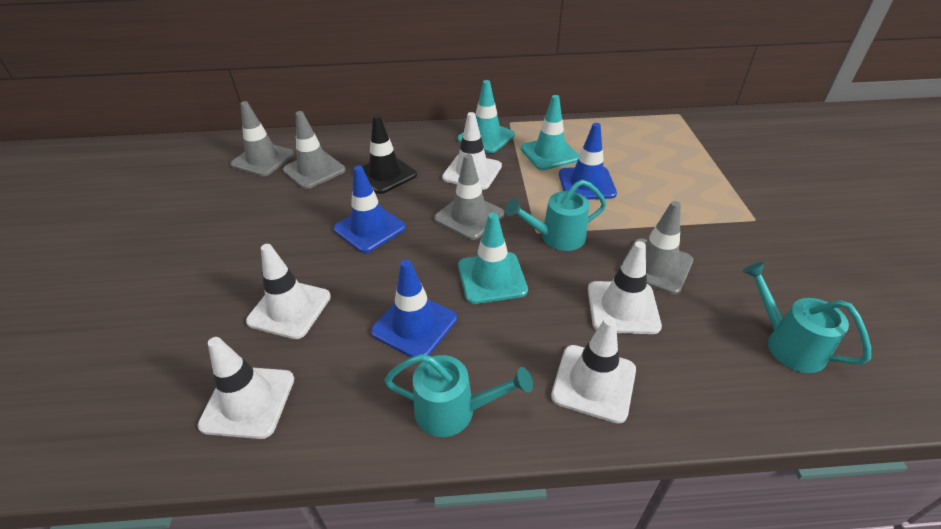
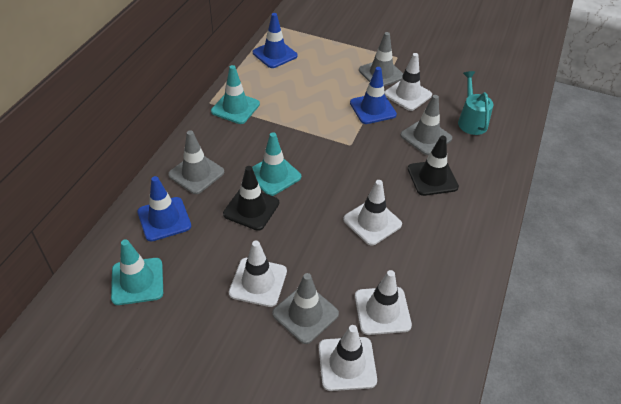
black traffic cone: [362,115,417,194] = 1 -> [223,166,279,231] [408,136,459,196] = 2
turquoise watering can: [384,354,533,437] [505,180,606,251] [742,262,871,373] = 3 -> [458,71,493,135] = 1

